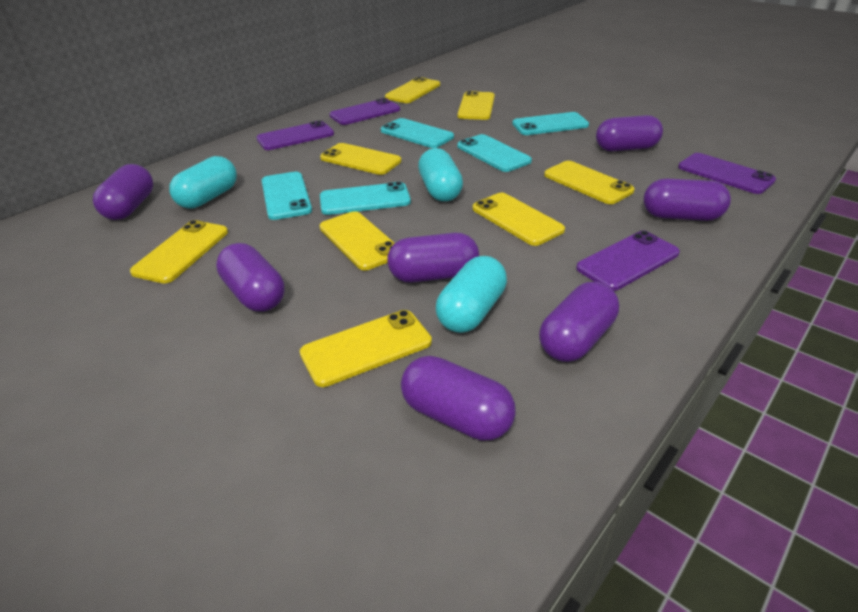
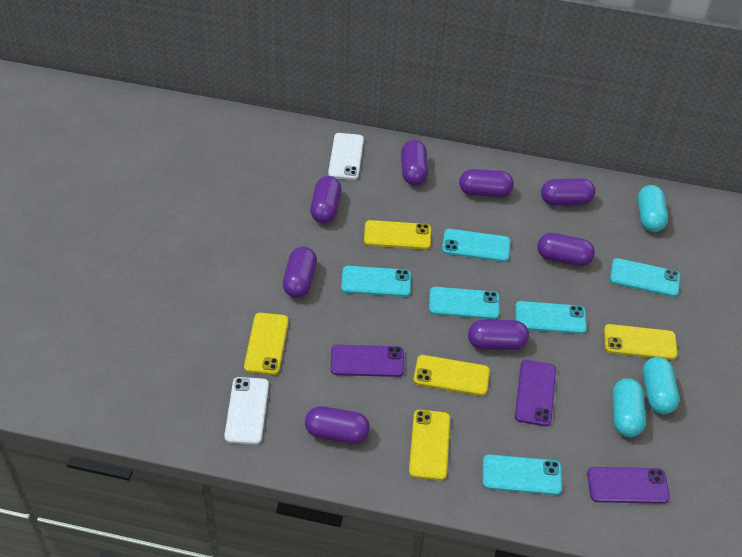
purple capsule: [93,164,153,220] [216,243,285,312] [387,233,479,283] [401,356,516,441] [539,282,619,362] [596,115,663,151] [643,179,731,221] = 7 -> [283,247,317,298] [305,406,370,444] [310,176,342,223] [401,140,428,185] [459,169,514,197] [468,320,529,350] [537,233,595,266] [541,178,596,205] = 8
purple phone: [256,120,334,150] [330,98,400,125] [576,230,680,291] [678,153,776,194] = 4 -> [331,345,404,377] [515,360,556,426] [587,467,670,504] = 3
turquoise phone: [261,172,312,220] [320,182,411,215] [381,118,454,148] [457,134,532,172] [512,112,589,135] = 5 -> [341,266,411,297] [429,287,499,319] [442,229,510,262] [482,454,562,495] [515,301,587,334] [610,258,680,297] = 6
white phone: none = 0 -> [224,377,269,445] [328,133,364,180] = 2
yellow phone: [130,220,228,283] [300,310,432,387] [319,211,394,270] [320,143,401,175] [385,77,440,103] [457,91,495,120] [472,193,565,246] [544,161,635,204] = 8 -> [244,313,289,375] [364,220,431,250] [409,410,450,480] [414,355,490,396] [604,324,677,360] = 5

